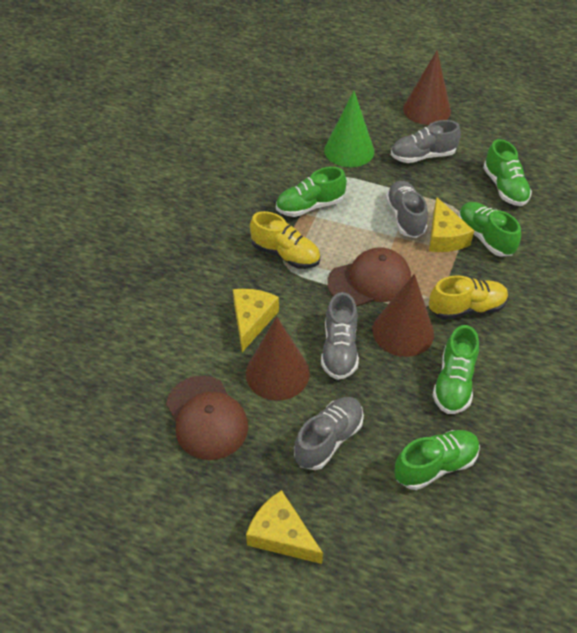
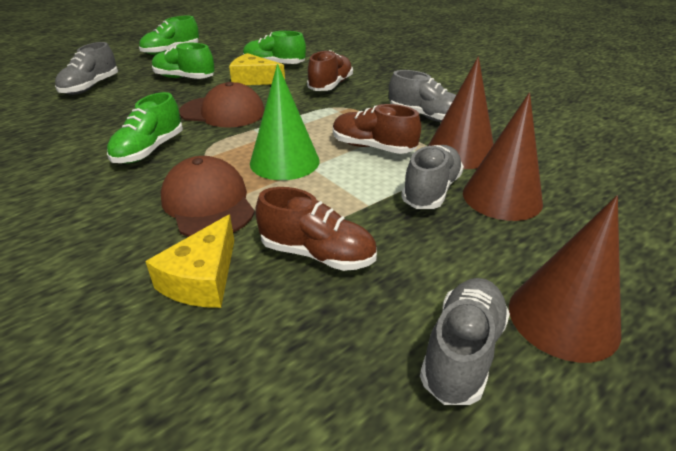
brown shoe: none = 0 -> [255,187,377,271] [307,50,353,91] [333,104,421,154] = 3
green shoe: [276,167,347,217] [394,430,480,490] [432,325,479,414] [458,202,521,257] [483,139,532,206] = 5 -> [107,92,183,163] [139,16,199,55] [152,43,215,79] [243,31,306,64] = 4
yellow cheese: [233,289,279,352] [246,490,323,564] [429,197,474,252] = 3 -> [145,214,234,308] [229,53,285,85] = 2
yellow shoe: [250,211,320,269] [429,275,508,320] = 2 -> none = 0

